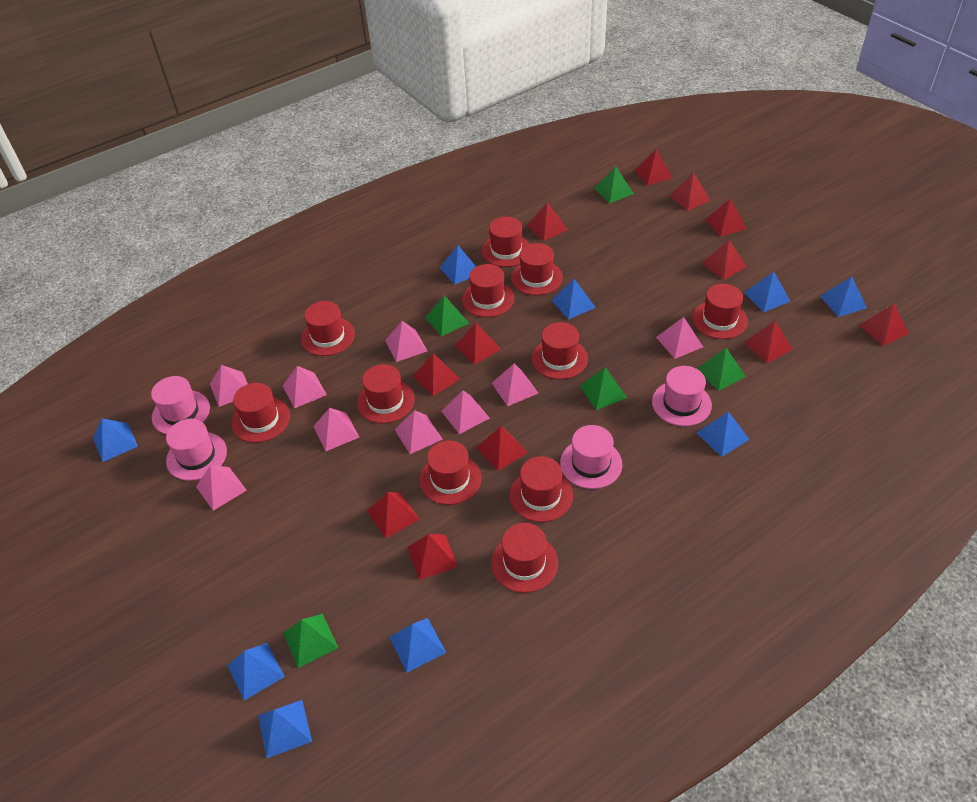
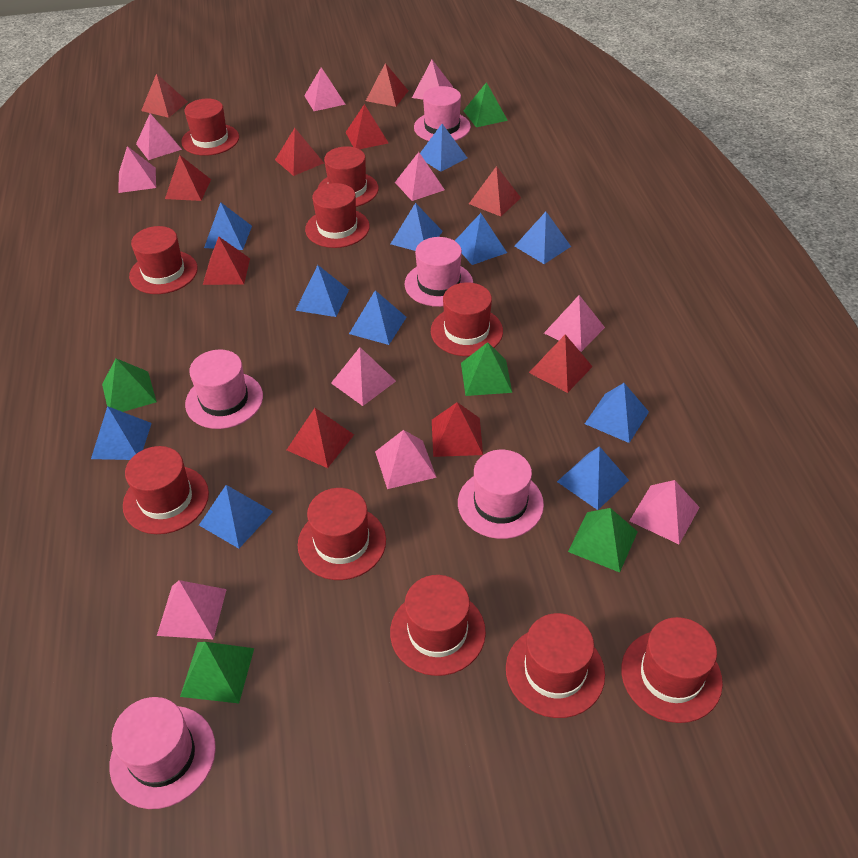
blue pyramid: [93,419,138,462] [227,643,285,700] [258,700,312,758] [389,618,446,673] [439,246,476,285] [551,279,596,320] [697,412,749,457] [744,271,791,312] [820,276,867,317] = 9 -> [91,406,152,460] [199,485,273,549] [204,202,252,250] [295,265,349,317] [349,290,406,345] [391,203,443,251] [420,124,467,172] [455,213,507,265] [515,212,571,264] [557,446,629,510] [585,383,649,443] = 11
pink hat: [151,376,210,434] [166,419,227,481] [560,425,622,489] [652,366,712,426] = 4 -> [109,697,216,809] [185,350,263,429] [404,237,473,307] [414,86,471,141] [458,450,544,539] = 5
pink pyramid: [196,465,247,511] [210,365,248,407] [283,366,327,408] [313,408,359,451] [385,321,427,362] [395,410,443,454] [441,390,490,434] [492,364,538,406] [656,317,703,359] = 9 -> [118,146,156,193] [136,114,182,160] [157,580,227,639] [304,67,346,111] [331,347,396,406] [375,430,437,489] [395,152,445,201] [412,60,453,100] [544,295,605,352] [629,480,700,544] = 10
red hat: [231,383,290,443] [301,301,355,356] [357,364,415,423] [419,441,482,505] [462,264,514,317] [481,217,529,267] [491,523,558,593] [509,456,573,522] [511,243,563,295] [532,322,588,379] [692,284,748,339] = 11 -> [123,446,209,534] [129,226,198,294] [181,99,239,156] [298,488,386,580] [305,183,370,248] [317,146,379,207] [390,575,486,676] [431,282,503,356] [506,613,605,718] [621,617,723,723] = 10
red pyramid: [367,492,420,538] [408,534,458,580] [413,353,460,396] [455,323,501,365] [476,426,528,471] [527,202,568,241] [635,149,672,185] [670,173,710,211] [702,240,746,280] [705,199,747,237] [744,321,793,363] [859,304,909,346] = 12 -> [141,73,188,118] [165,155,211,201] [203,237,250,285] [275,128,324,176] [287,408,354,468] [345,104,388,149] [366,63,408,107] [432,402,483,457] [469,166,521,217] [529,334,593,393] = 10

